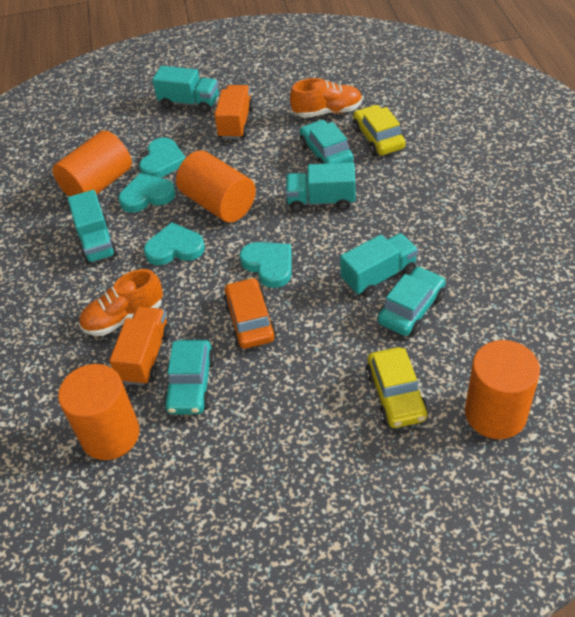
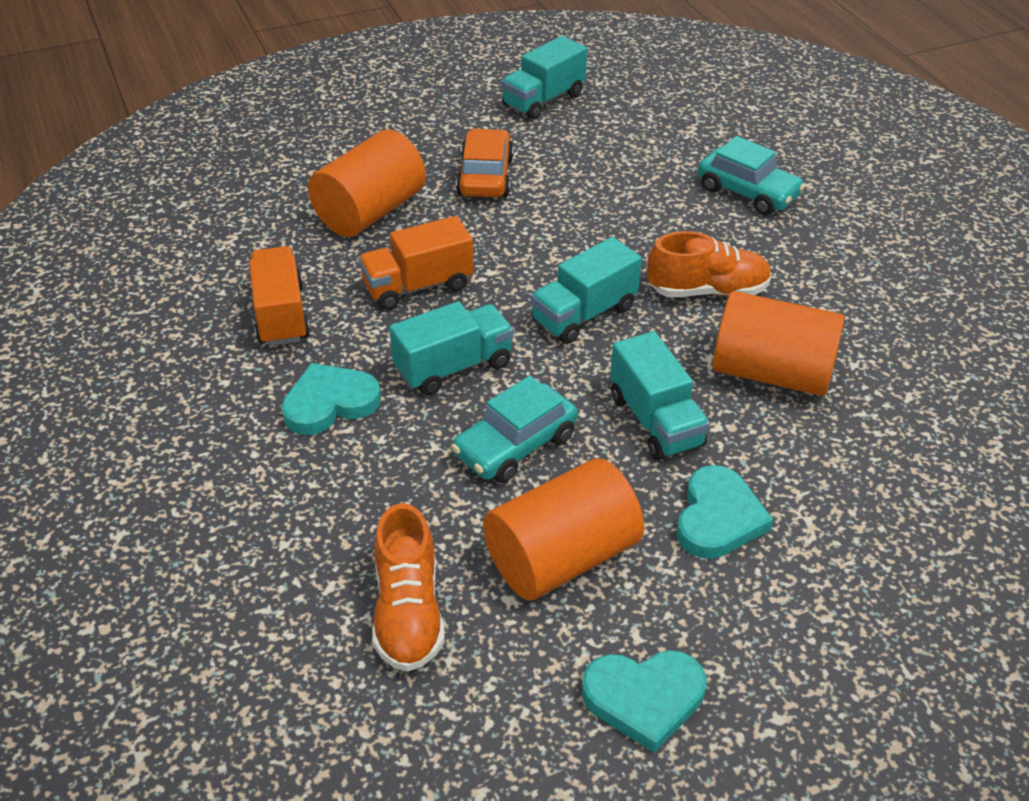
orange cylinder: [52,130,132,197] [58,364,140,460] [176,150,256,222] [465,340,540,439] = 4 -> [308,130,426,237] [483,458,644,600] [713,291,845,396] = 3
turquoise car: [163,340,215,414] [300,120,354,164] [378,266,445,336] = 3 -> [451,376,578,483] [698,136,805,215] = 2
turquoise heart: [119,173,175,213] [139,138,186,178] [144,222,205,265] [240,242,291,288] = 4 -> [281,363,381,435] [582,650,706,753] [677,465,773,559] = 3
yellow car: [353,105,406,156] [366,347,428,428] = 2 -> none = 0

